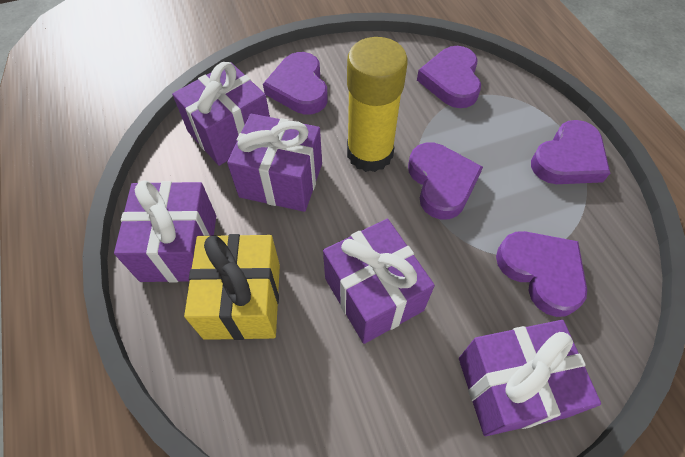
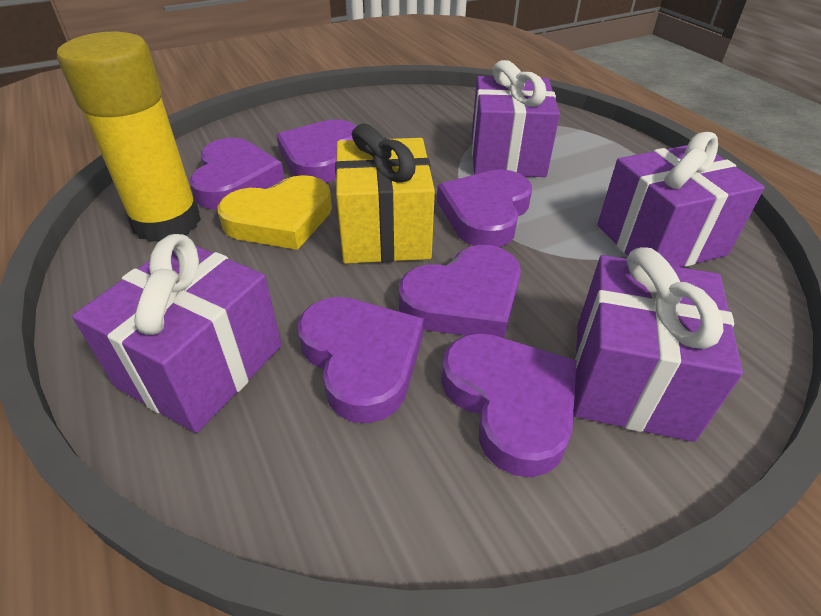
purple gift: [114,180,216,282] [172,62,270,166] [227,113,322,212] [323,219,435,344] [459,320,601,436] = 5 -> [72,234,282,433] [472,60,560,177] [573,247,743,442] [597,132,765,267] = 4
purple heart: [263,52,328,115] [408,143,483,220] [417,46,481,108] [496,231,587,317] [531,120,610,184] = 5 -> [190,138,285,210] [276,119,356,183] [297,297,424,423] [399,245,521,338] [437,169,532,247] [441,333,577,477] = 6
yellow heart: none = 0 -> [217,175,332,250] = 1

